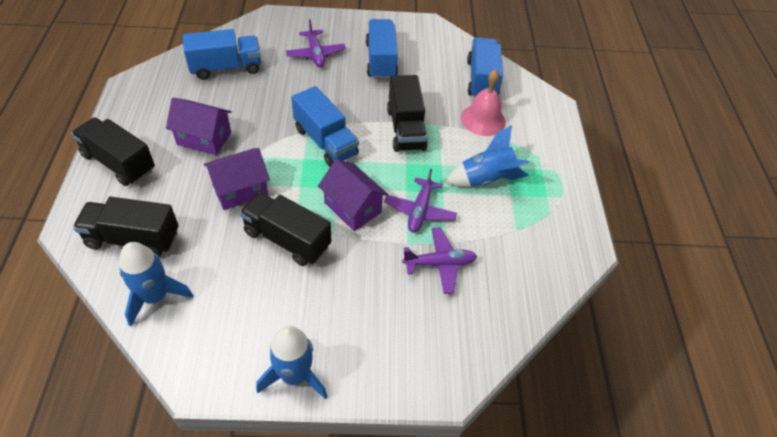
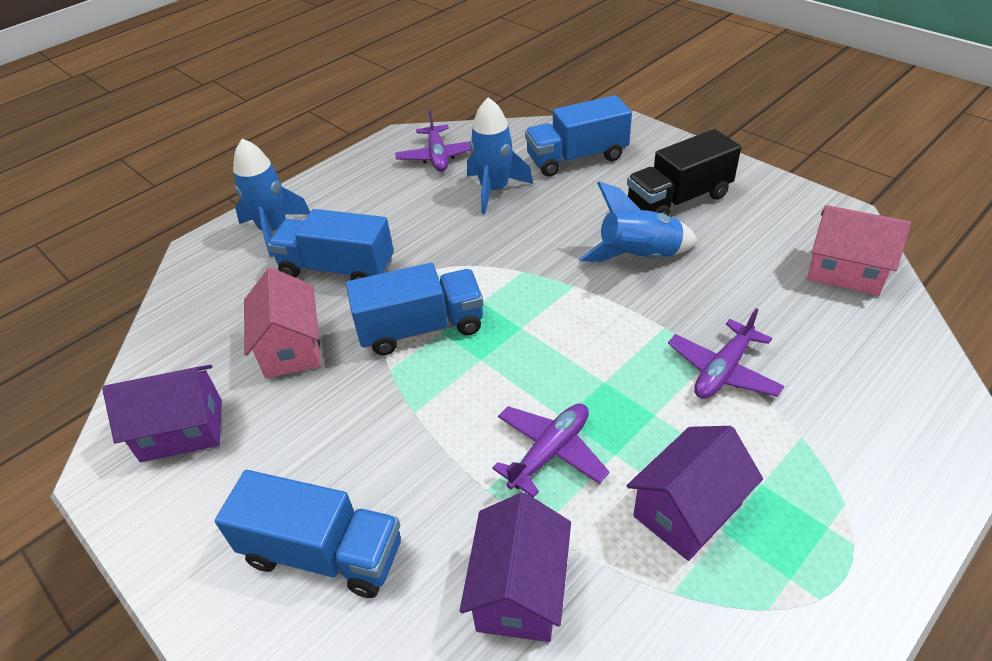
black truck: [71,117,155,186] [73,197,179,257] [240,192,331,266] [387,75,428,152] = 4 -> [627,129,741,216] = 1
pink bell: [461,69,506,136] = 1 -> none = 0
pink house: none = 0 -> [244,267,321,379] [807,205,911,296] = 2

